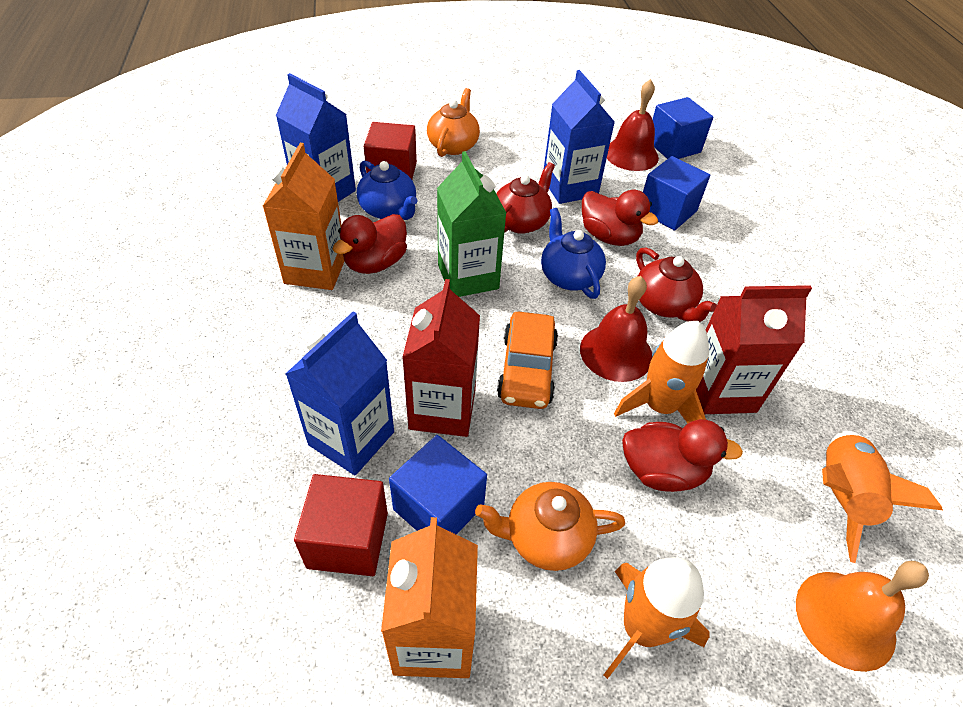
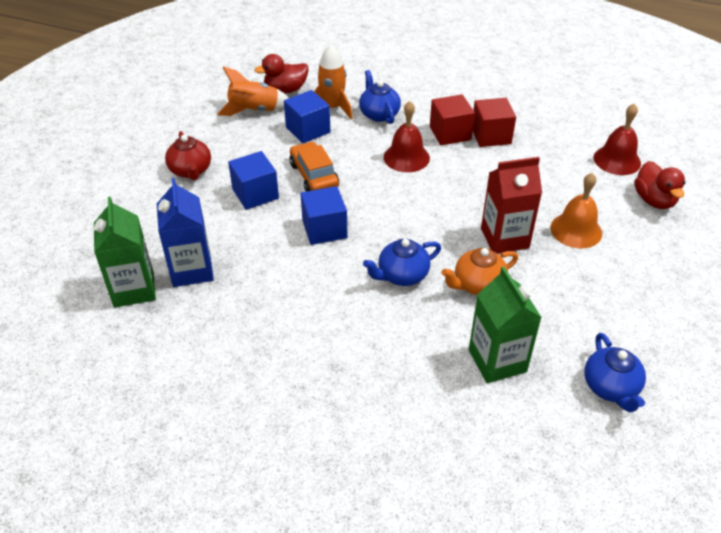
blue carton: [276,73,356,202] [285,312,394,475] [543,70,615,204] = 3 -> [157,178,214,287] = 1
blue teapot: [357,160,418,220] [541,208,606,299] = 2 -> [359,70,401,124] [363,239,441,286] [584,333,646,412] = 3
green carton: [437,151,506,297] = 1 -> [94,196,156,308] [469,267,542,383] = 2
orange carton: [263,143,345,290] [381,517,478,678] = 2 -> none = 0
orange rocket: [604,557,710,679] [614,321,709,423] [822,430,943,563] = 3 -> [217,66,289,116] [314,45,353,119] = 2
orange teapot: [427,88,480,157] [475,482,625,571] = 2 -> [442,248,518,295] = 1
red carton: [402,279,480,437] [696,285,812,414] = 2 -> [481,157,542,254] = 1
red duck: [333,214,407,274] [582,190,658,246] [622,419,743,492] = 3 -> [254,54,309,94] [634,161,685,209] = 2
red teapot: [496,162,555,234] [636,247,717,322] = 2 -> [165,131,211,180] = 1

